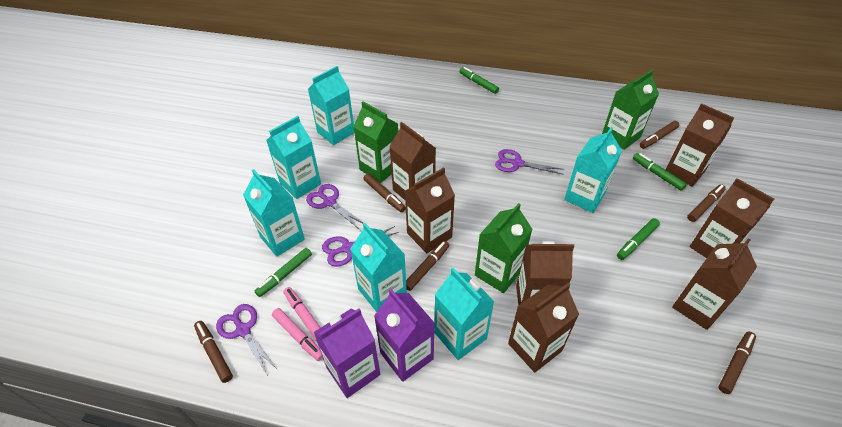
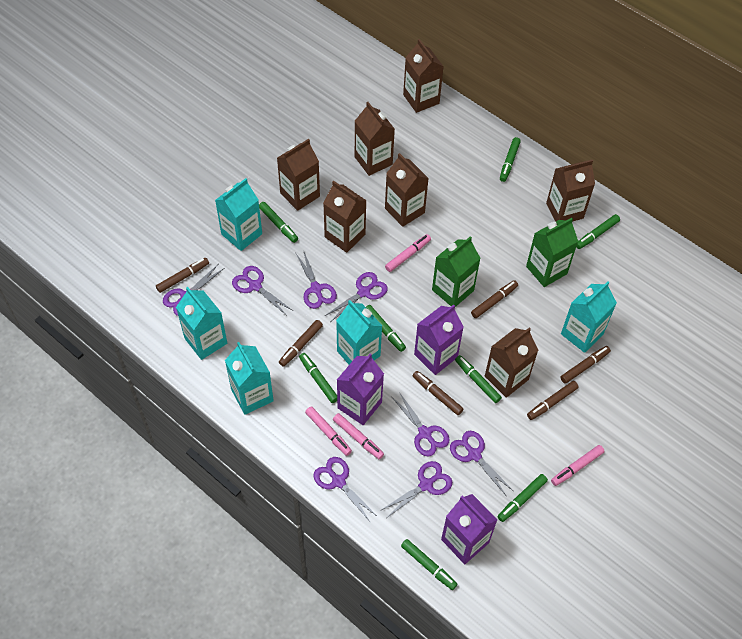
green carton: [353,101,398,183] [475,203,533,293] [602,70,659,150] = 3 -> [432,236,481,307] [526,218,578,287] = 2
green marker: [255,248,312,297] [460,67,499,94] [617,218,660,260] [633,153,687,191] = 4 -> [259,202,298,243] [299,353,337,403] [366,305,406,352] [401,539,457,590] [455,355,502,403] [497,474,548,522] [500,137,521,182] [576,214,620,249] = 8
pink marker: [272,308,323,361] [283,287,321,342] = 2 -> [305,406,352,456] [333,413,384,459] [385,234,431,272] [551,445,605,486] = 4
purple carton: [314,308,380,398] [374,289,435,382] = 2 -> [337,354,384,425] [414,304,464,375] [441,494,497,564] = 3
purple scissors: [216,304,278,376] [306,184,363,230] [322,226,399,266] [495,149,565,175] = 4 -> [163,265,224,316] [232,266,293,315] [295,250,337,309] [313,457,378,523] [325,272,388,321] [380,461,452,517] [391,392,450,456] [450,431,513,495] = 8
turquoise carton: [243,169,305,257] [266,116,321,199] [308,66,354,145] [350,223,407,312] [434,268,495,360] [564,127,622,213] = 6 -> [176,287,227,360] [215,178,262,251] [225,342,274,415] [336,300,382,364] [561,281,617,353] = 5

